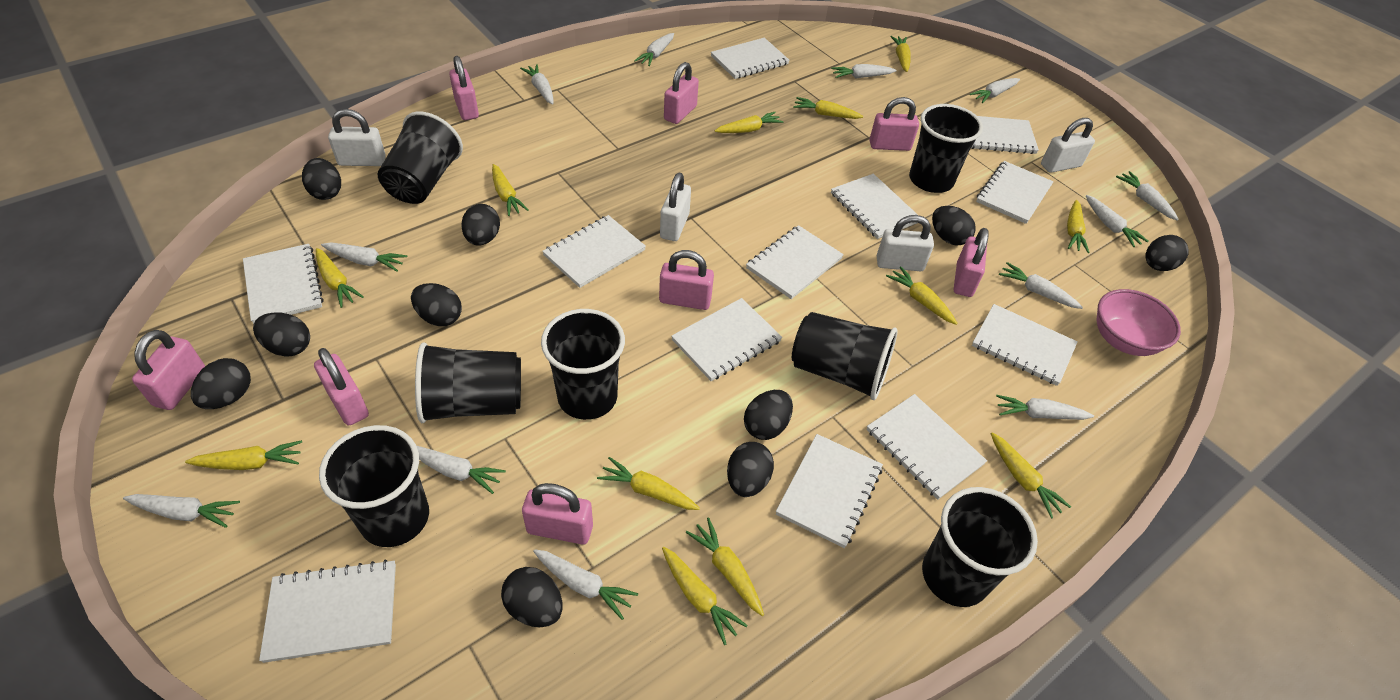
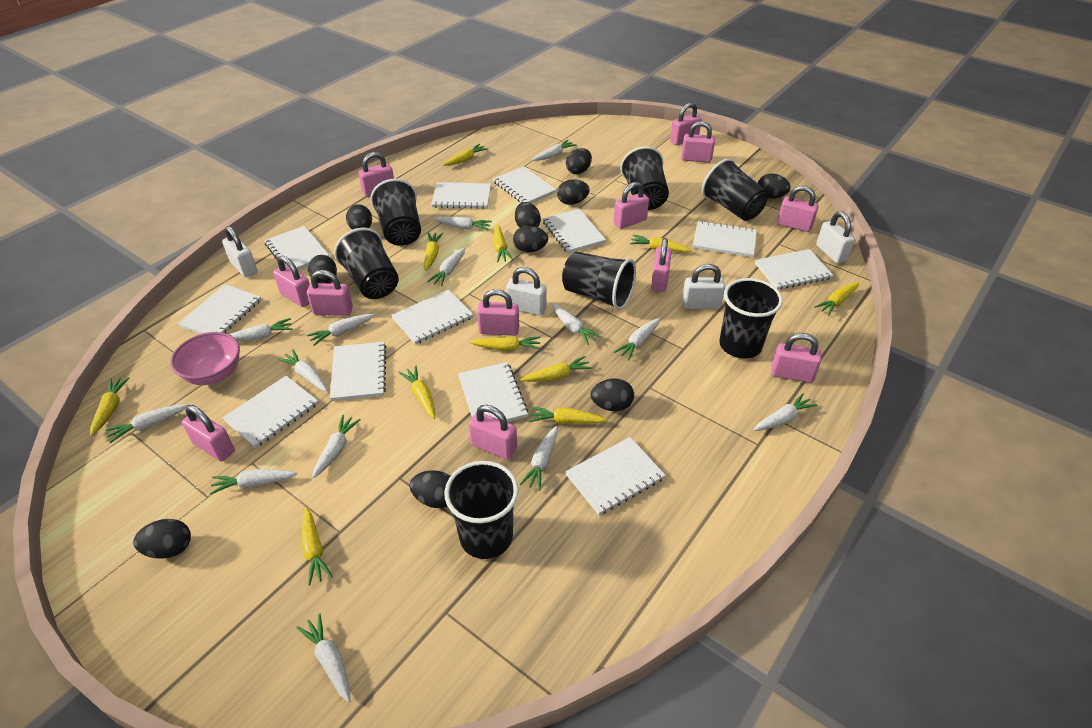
pink padlock: [132,330,205,410] [314,348,369,425] [449,56,479,120] [522,483,593,545] [659,250,714,310] [664,62,699,124] [869,97,919,151] [954,228,989,297] = 8 -> [182,405,235,462] [273,256,310,307] [307,270,353,316] [358,152,394,197] [469,405,517,460] [477,289,519,336] [614,182,649,229] [651,238,672,292] [670,103,702,145] [681,121,715,163] [771,333,821,383] [777,186,819,232] = 12
white carrot: [123,494,240,528] [321,242,407,271] [417,446,506,494] [520,64,553,105] [533,549,638,620] [634,33,674,66] [831,64,897,79] [970,78,1020,103] [996,395,1094,420] [999,262,1083,309] [1086,195,1148,247] [1116,171,1179,221] = 12 -> [105,404,189,443] [210,469,297,495] [229,318,293,341] [278,349,328,391] [296,613,350,703] [307,314,375,346] [312,415,361,479] [427,247,465,286] [433,217,492,230] [520,426,558,491] [533,140,577,161] [551,304,602,345] [614,318,660,360] [753,393,817,431] = 14
yellow carrot: [185,440,302,470] [316,248,364,308] [492,164,529,216] [597,457,700,510] [662,547,748,645] [685,517,764,616] [715,112,784,133] [793,97,863,119] [886,266,958,325] [890,36,911,72] [991,432,1071,518] [1067,200,1089,253] = 12 -> [90,377,130,436] [302,507,333,586] [398,366,435,419] [424,232,444,271] [443,144,488,166] [470,336,541,351] [493,225,513,262] [520,356,592,382] [529,406,607,424] [630,235,692,252] [814,282,860,316] = 11

